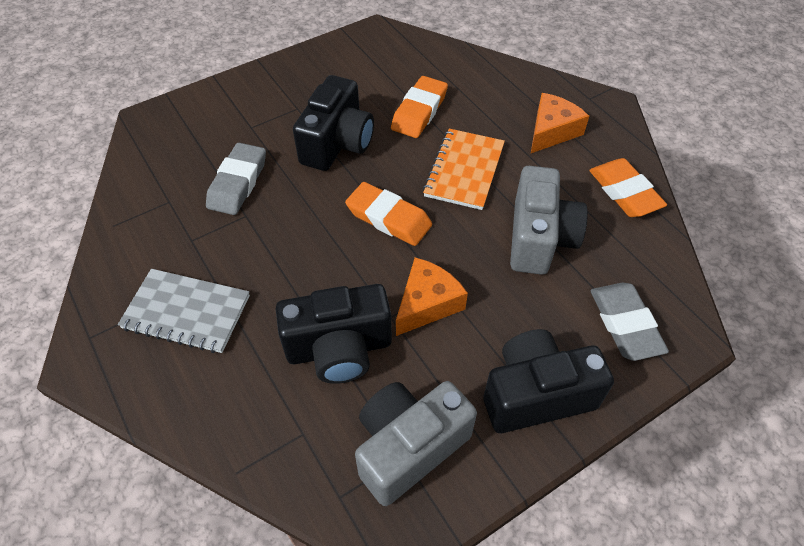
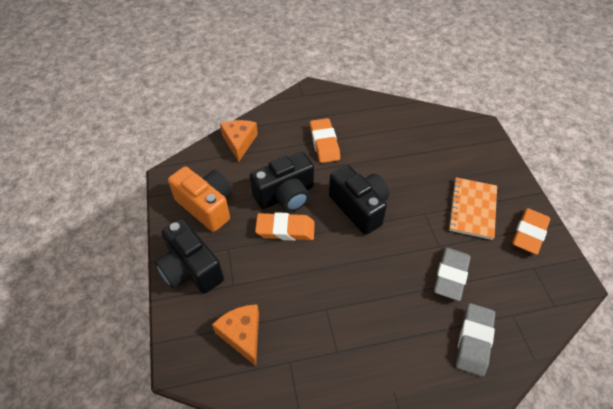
grey camera: [355,381,477,506] [510,166,588,275] = 2 -> none = 0
grey notebook: [118,269,250,353] = 1 -> none = 0
orange camera: none = 0 -> [168,166,232,232] = 1

